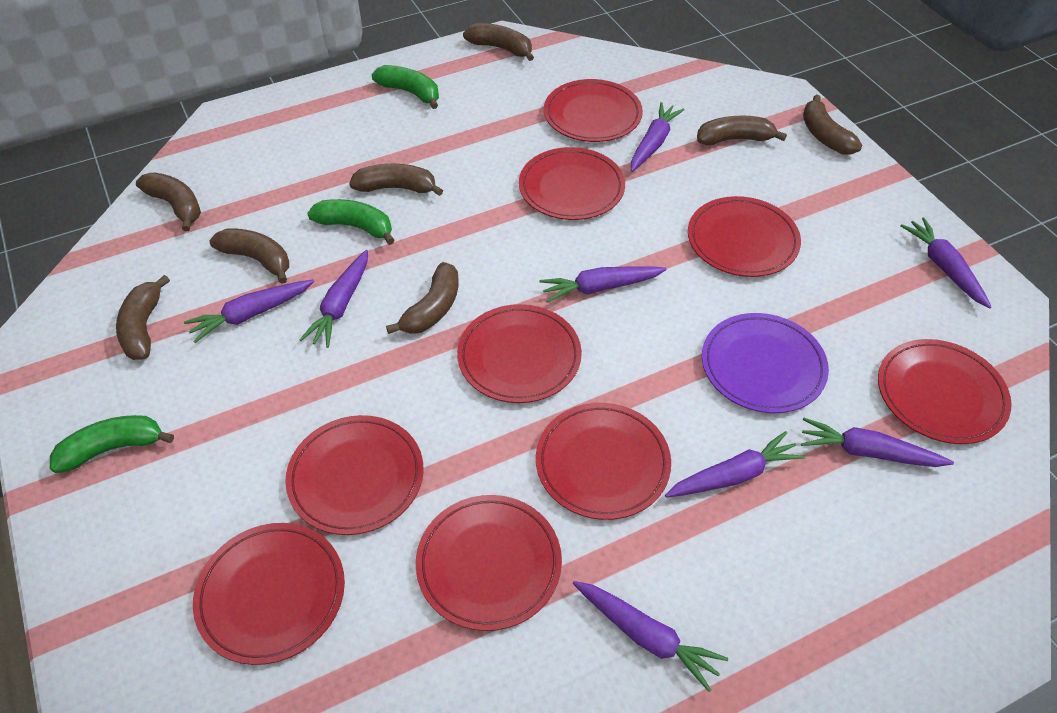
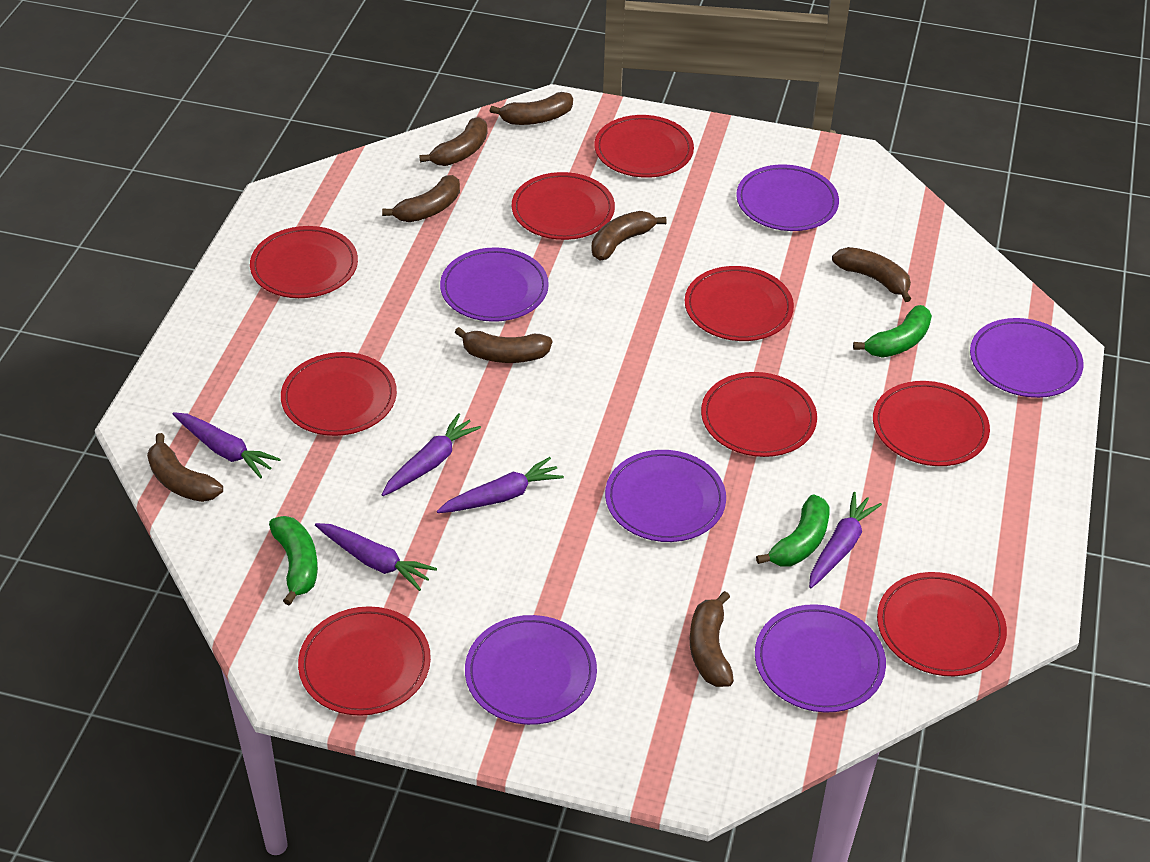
purple carrot: [184,280,314,343] [300,250,368,348] [540,266,667,303] [573,581,728,692] [631,102,685,172] [665,431,805,498] [801,418,954,467] [900,218,992,308] = 8 -> [173,412,281,478] [315,523,437,591] [382,413,481,496] [437,457,564,513] [809,492,882,588] = 5
purple plate: [702,313,829,413] = 1 -> [440,247,549,322] [465,615,597,725] [605,450,726,542] [736,165,839,231] [755,604,886,713] [970,318,1083,398] = 6

